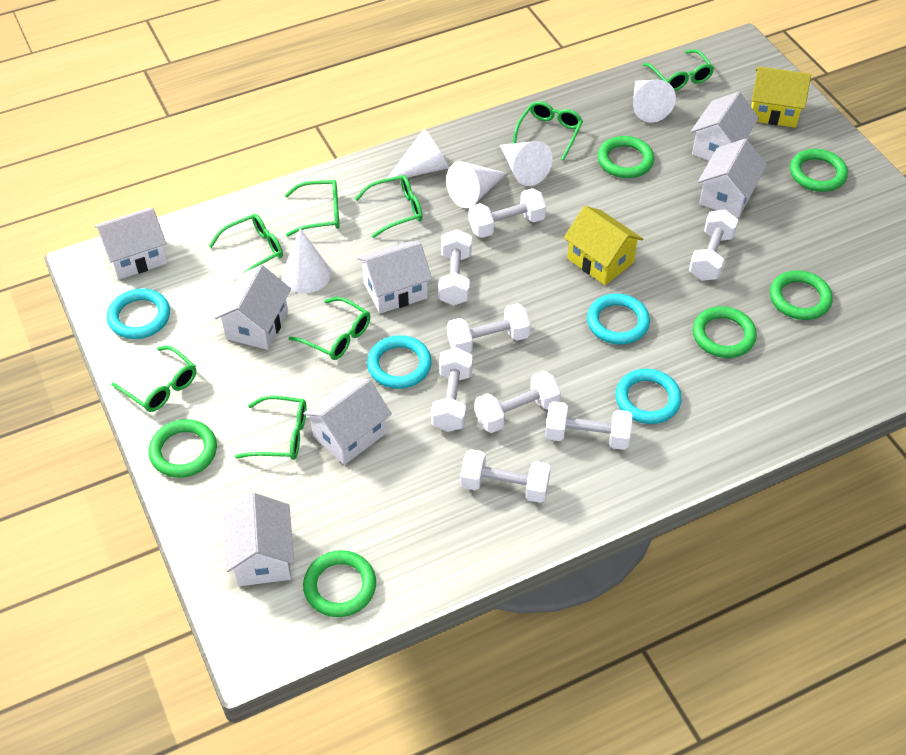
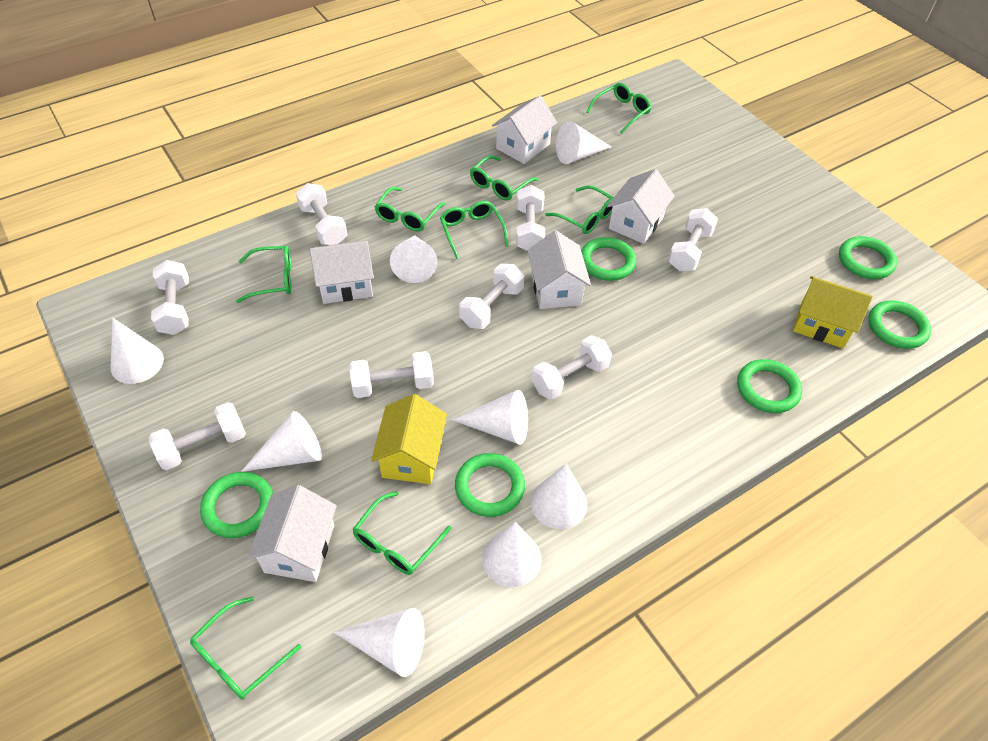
turquoise ring: [107,288,170,339] [367,335,432,389] [587,294,650,345] [615,369,682,424] = 4 -> none = 0
white cone: [282,228,331,293] [385,129,449,183] [446,161,507,208] [500,141,553,186] [633,80,676,123] = 5 -> [111,318,164,384] [241,411,322,472] [333,608,425,677] [390,235,437,283] [451,390,528,445] [482,522,541,587] [531,464,587,529] [556,121,612,164] = 8
white house: [95,208,167,280] [214,265,291,350] [224,493,294,586] [303,378,392,465] [357,241,432,314] [691,92,759,161] [698,139,767,218] = 7 -> [247,485,337,582] [310,240,374,304] [492,96,557,164] [527,230,591,309] [607,169,675,244] = 5

